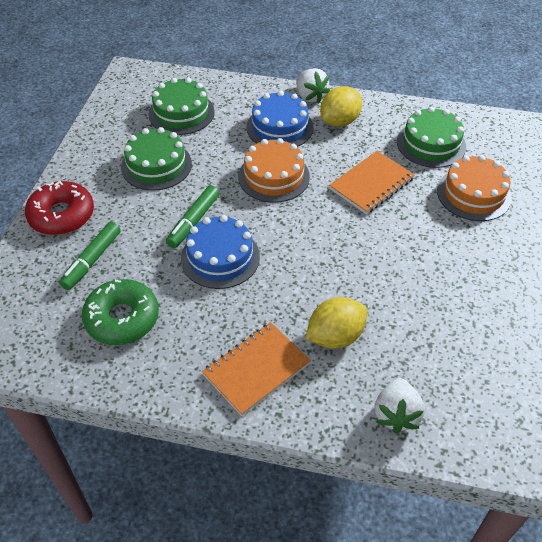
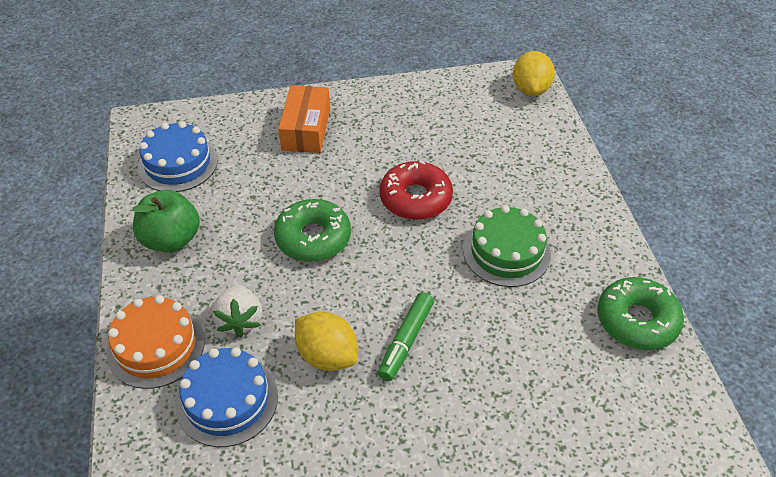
green apple: none = 0 -> [132,190,200,253] = 1
green cake: [121,127,192,191] [149,78,215,135] [397,106,466,168] = 3 -> [463,205,551,287] = 1
green donut: [82,279,159,345] = 1 -> [274,199,351,262] [597,277,684,350] = 2
green marker: [59,222,121,290] [166,186,219,248] = 2 -> [378,292,434,381] = 1
orange box: none = 0 -> [278,85,330,153] = 1
orange cake: [238,138,310,203] [437,155,512,221] = 2 -> [107,295,205,389] = 1
orange notebook: [202,322,311,416] [329,151,415,214] = 2 -> none = 0
white strawberry: [297,68,330,104] [375,378,425,434] = 2 -> [212,284,262,338] = 1

